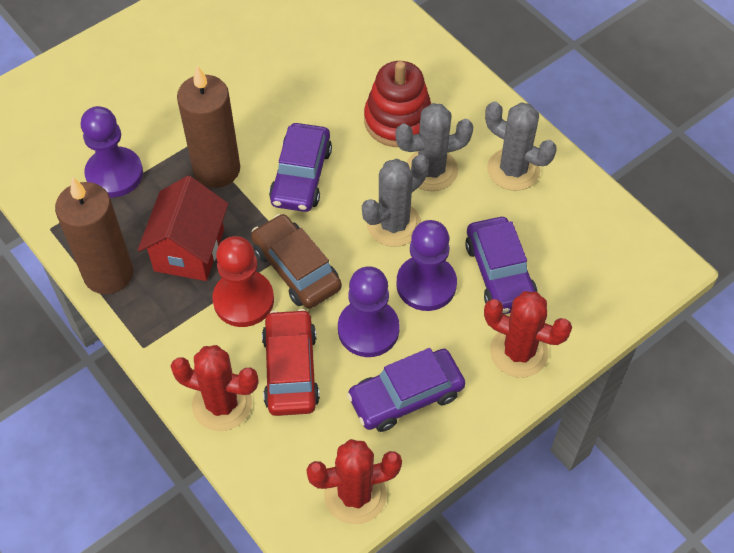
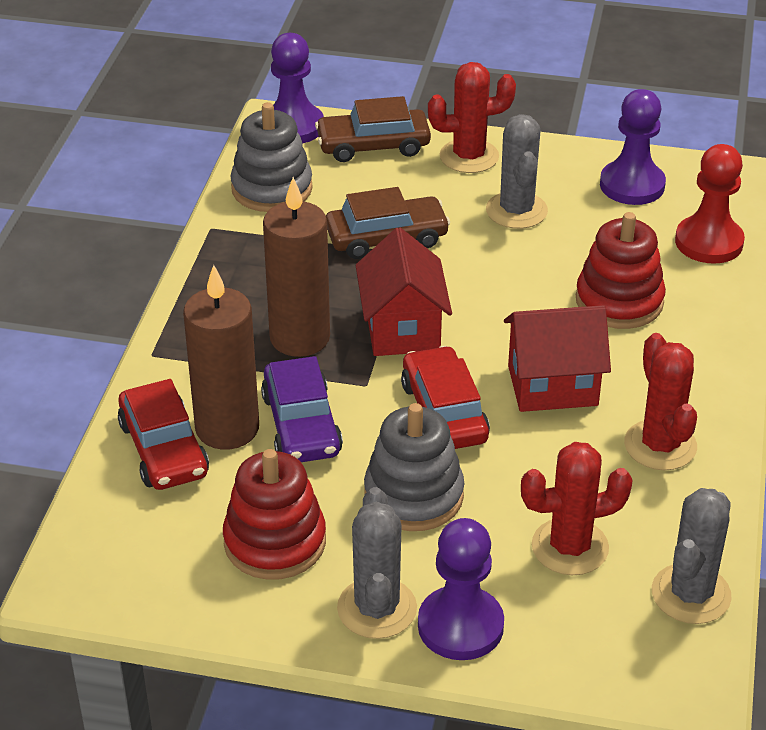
brown car: [251,214,342,309] = 1 -> [315,96,431,162] [326,187,450,259] = 2
grey stacking toy: none = 0 -> [230,102,313,212] [364,403,464,531] = 2
purple car: [269,123,332,212] [347,348,465,432] [465,217,538,314] = 3 -> [261,356,343,462] = 1
red car: [262,309,320,416] = 1 -> [118,379,209,490] [401,346,490,449] = 2
red house: [138,176,228,281] = 1 -> [356,227,452,356] [504,305,611,412] = 2
red stacking toy: [364,61,431,147] = 1 -> [223,449,326,580] [576,212,666,329] = 2

